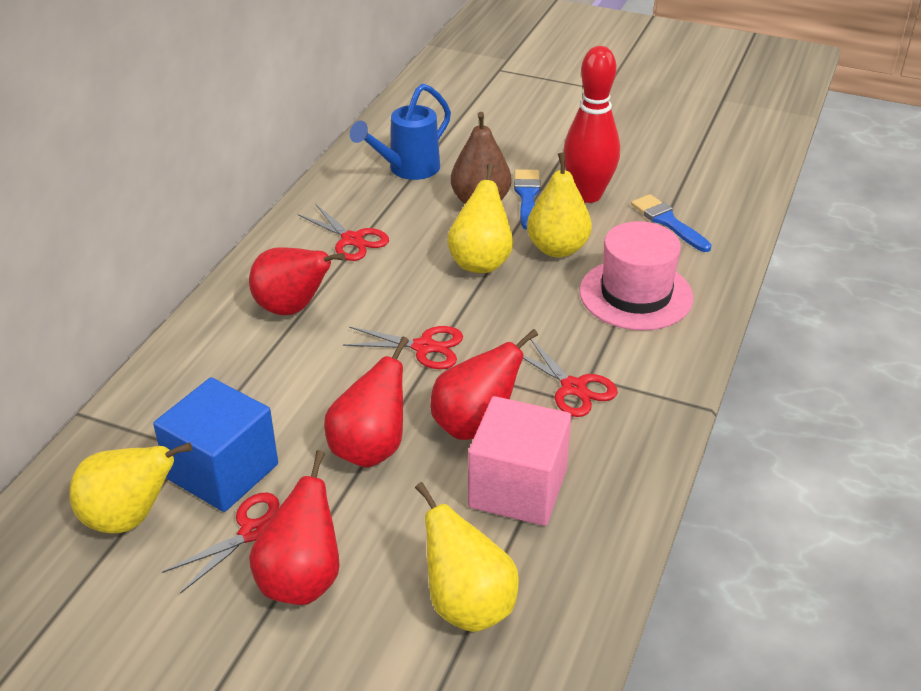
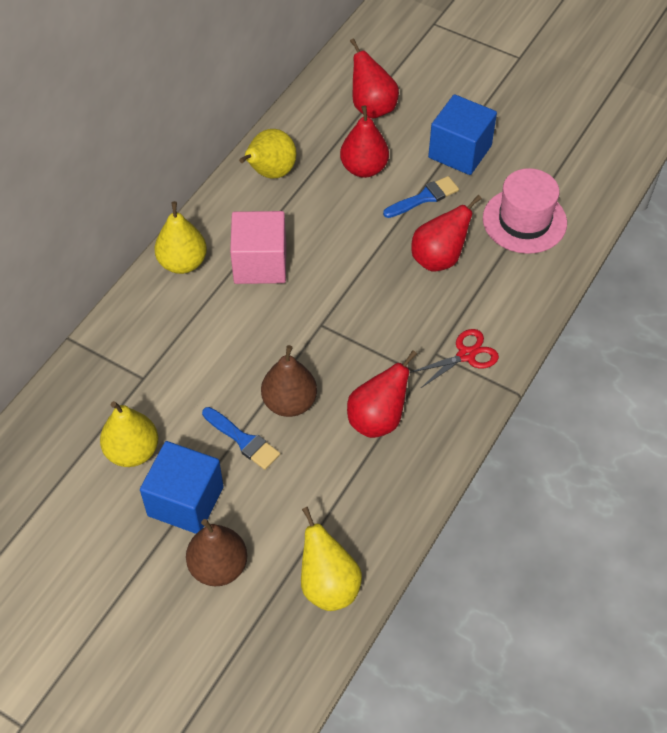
blue cube: [153,377,278,512] = 1 -> [140,441,224,534] [428,94,497,175] = 2
blue watering can: [350,83,451,180] = 1 -> none = 0
brown pear: [450,112,511,204] = 1 -> [186,519,247,586] [261,345,317,417] = 2
red bowling pin: [563,46,620,203] = 1 -> none = 0
red scissors: [162,493,279,594] [298,205,389,261] [343,326,463,369] [523,339,618,417] = 4 -> [409,329,499,389] = 1

